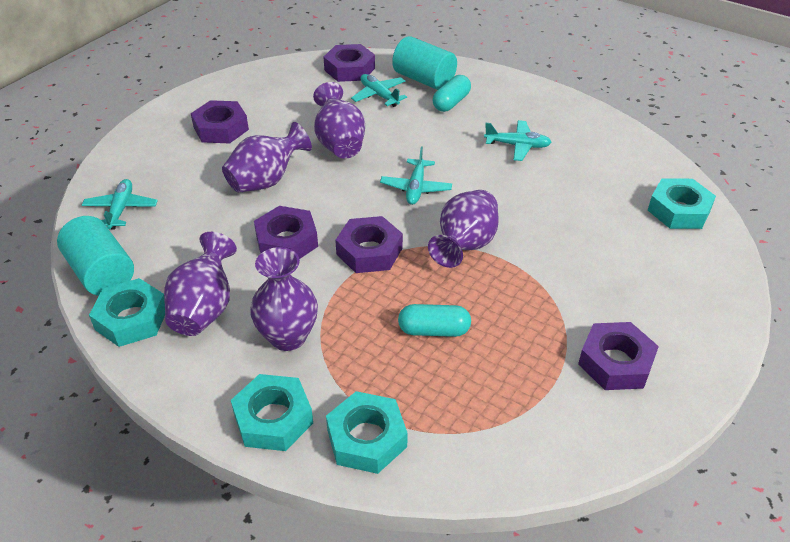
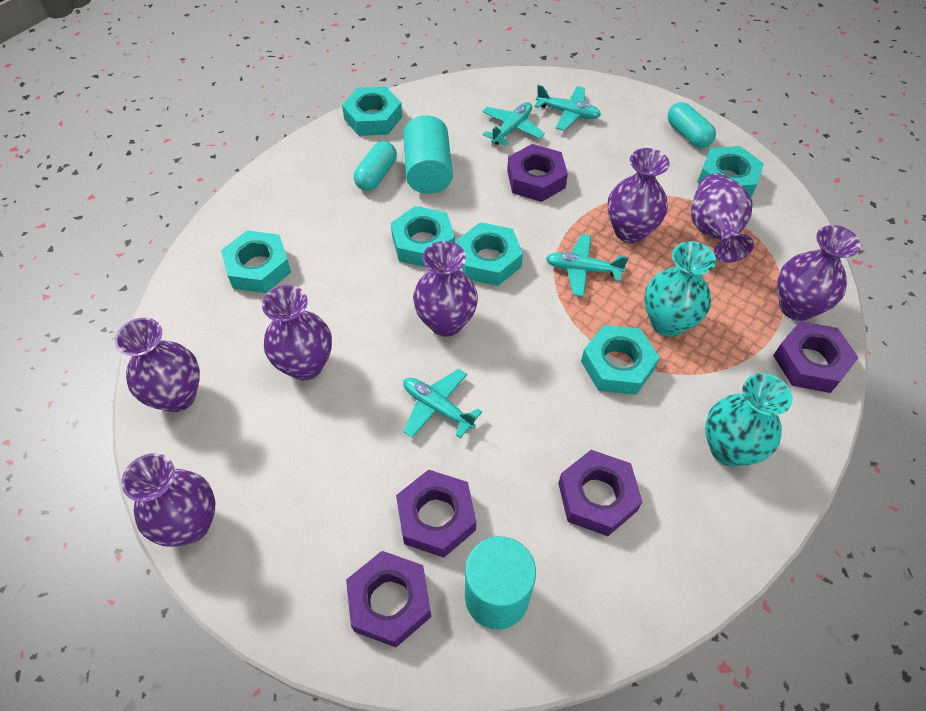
purple vase: [164,232,237,336] [222,122,312,193] [250,247,318,351] [313,82,365,159] [428,190,499,268] = 5 -> [115,318,200,412] [121,453,215,547] [262,285,332,380] [413,241,478,337] [607,148,669,243] [691,173,754,262] [777,225,861,321] = 7
turquoise nut: [89,278,165,347] [231,374,313,451] [326,391,408,474] [648,178,716,229] = 4 -> [221,230,291,293] [342,87,402,136] [391,206,455,267] [456,222,523,286] [581,325,660,395] [698,146,764,197] = 6
turquoise vase: none = 0 -> [644,241,716,337] [705,373,792,466] = 2

